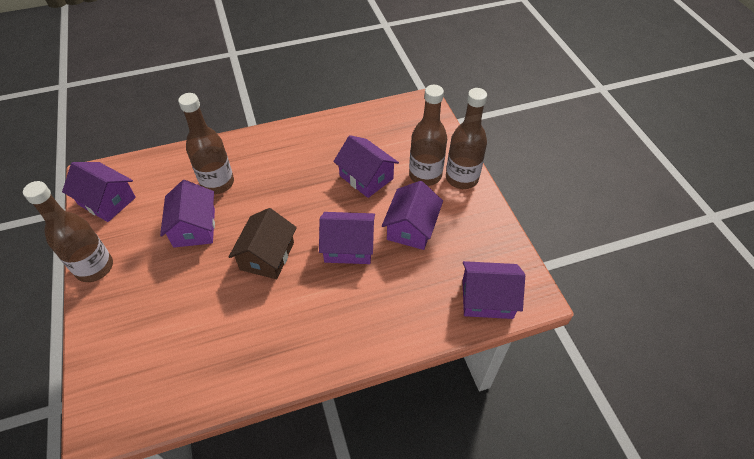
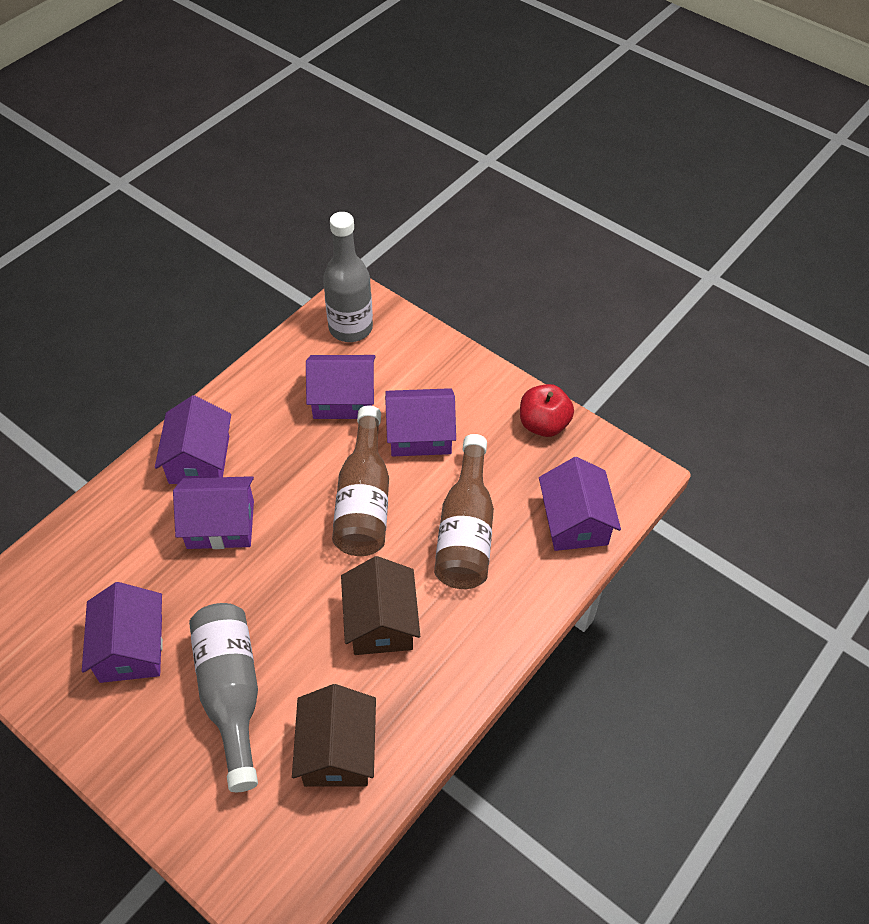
brown bottle: [23,181,113,282] [178,93,234,194] [409,85,447,186] [446,88,487,189] = 4 -> [332,405,389,556] [434,434,494,589] = 2
brown house: [229,208,297,279] = 1 -> [292,684,376,787] [341,556,420,655] = 2
grey bottle: none = 0 -> [189,603,258,792] [323,212,373,342] = 2
red apple: none = 0 -> [520,384,574,437] = 1

